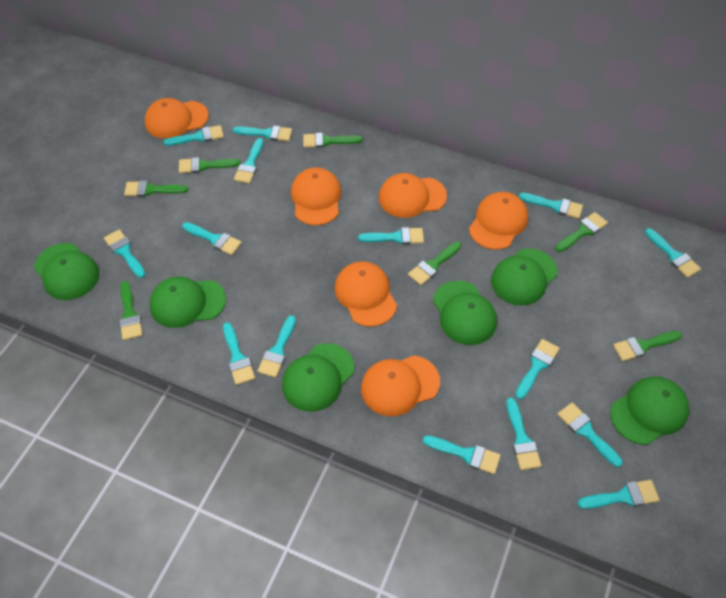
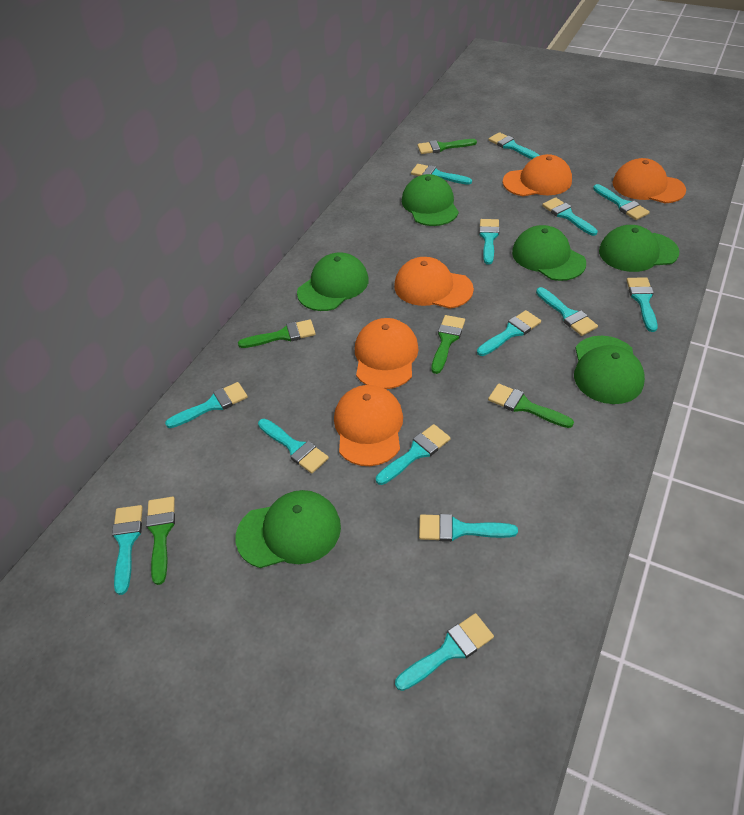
green brush: [119,281,143,340] [124,181,188,197] [179,157,240,173] [303,133,363,148] [408,241,461,285] [555,212,608,252] [613,331,682,361] = 7 -> [146,497,175,585] [238,319,316,348] [417,139,477,154] [431,315,465,374] [488,384,574,428] = 5
orange cap: [145,98,209,139] [291,167,342,225] [335,262,397,326] [361,356,440,416] [379,173,447,218] [469,192,528,250] = 6 -> [334,385,403,466] [355,318,419,389] [394,257,474,309] [503,154,572,196] [613,158,686,203] = 5
turquoise brush: [104,229,146,278] [163,125,224,146] [182,222,242,255] [223,322,255,385] [233,126,292,141] [234,138,264,184] [258,315,296,378] [358,227,424,245] [423,435,501,474] [506,397,542,470] [515,339,560,399] [519,193,583,219] [557,402,623,467] [577,480,660,509] [645,228,701,278] = 15 -> [112,505,143,595] [165,382,248,428] [258,419,329,474] [376,424,451,485] [395,613,494,691] [411,164,472,185] [419,514,518,542] [477,310,541,356] [479,219,499,265] [488,132,540,159] [536,287,598,336] [542,198,598,236] [593,184,650,220] [626,277,658,332] = 14

